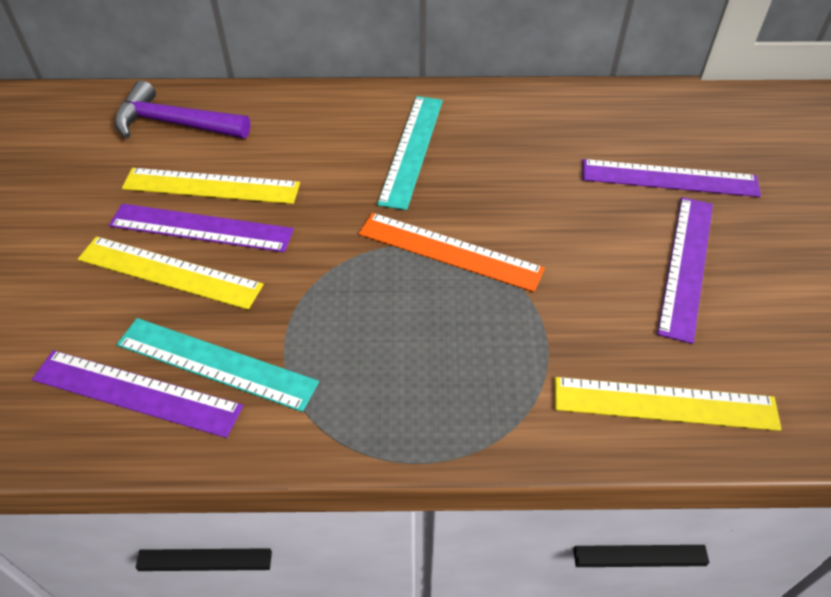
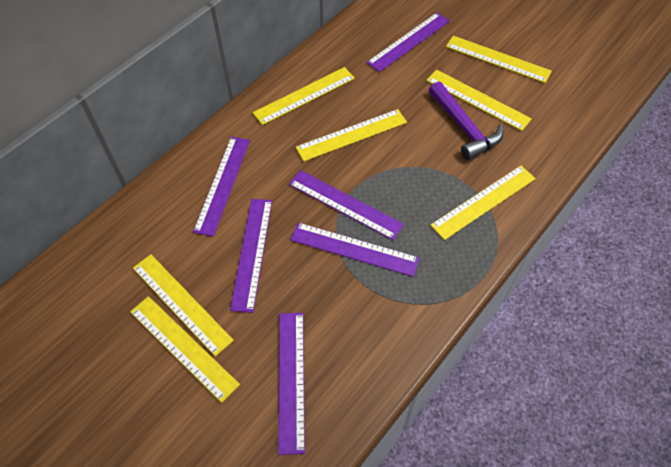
orange ruler: [358,213,545,292] = 1 -> none = 0
purple ruler: [32,350,243,438] [109,203,294,252] [582,159,761,197] [657,197,713,344] = 4 -> [193,137,250,237] [230,199,272,313] [278,313,305,455] [289,170,404,240] [290,222,419,277] [367,13,450,72] = 6
turquoise ruler: [117,318,319,412] [377,96,443,210] = 2 -> none = 0
yellow ruler: [78,236,264,310] [122,168,300,204] [555,377,782,431] = 3 -> [130,296,240,403] [133,254,234,357] [253,67,355,125] [296,109,407,162] [426,70,532,131] [430,166,536,240] [446,36,552,83] = 7

